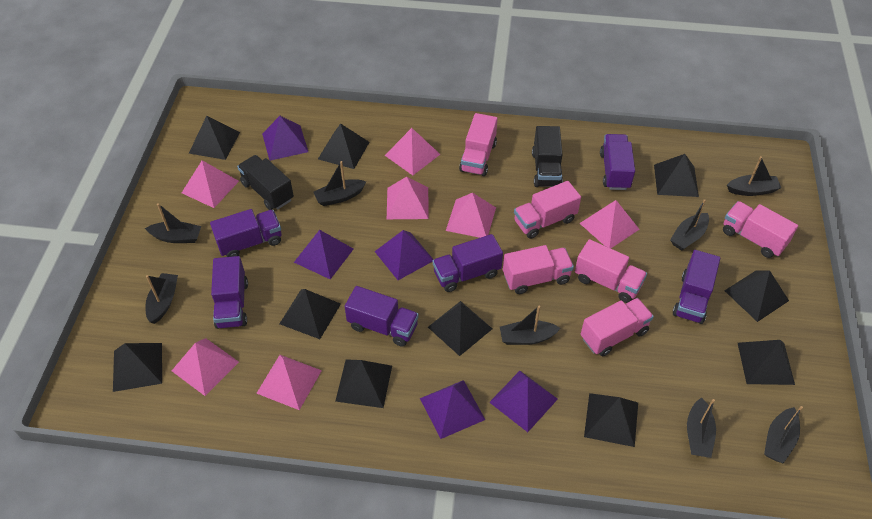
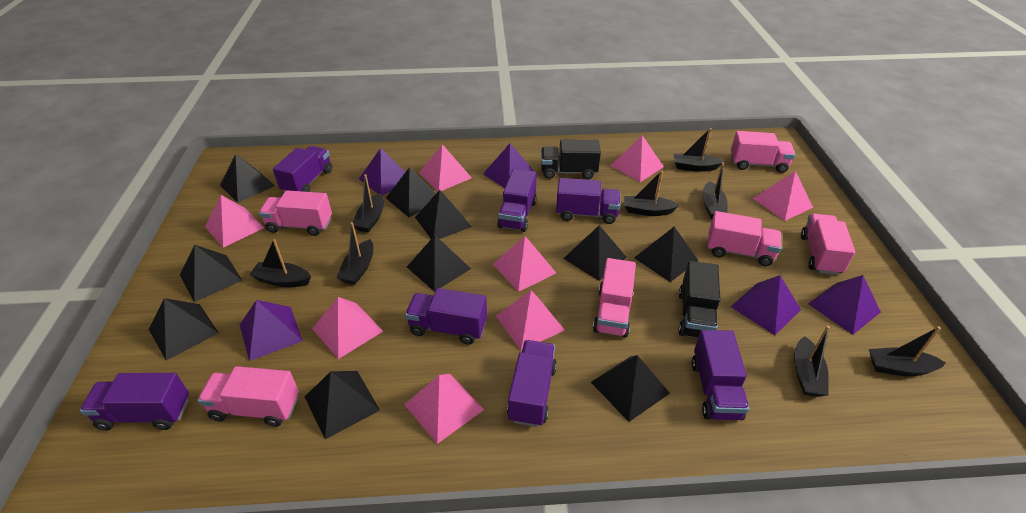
pink pyramid: [172,338,239,396] [182,160,239,208] [256,355,322,410] [385,128,440,175] [387,177,429,219] [446,193,496,238] [580,200,639,248] = 7 -> [205,195,264,248] [312,297,383,359] [404,374,484,444] [419,144,472,191] [493,236,556,292] [496,290,565,351] [610,135,664,182] [753,171,813,221] = 8
purple truck: [210,209,282,257] [211,256,248,329] [345,286,419,347] [433,234,503,292] [600,134,635,190] [673,250,720,324] = 6 -> [80,373,189,431] [273,146,332,192] [405,288,487,345] [497,169,537,232] [507,340,557,427] [556,178,621,224] [692,330,749,420] = 7

